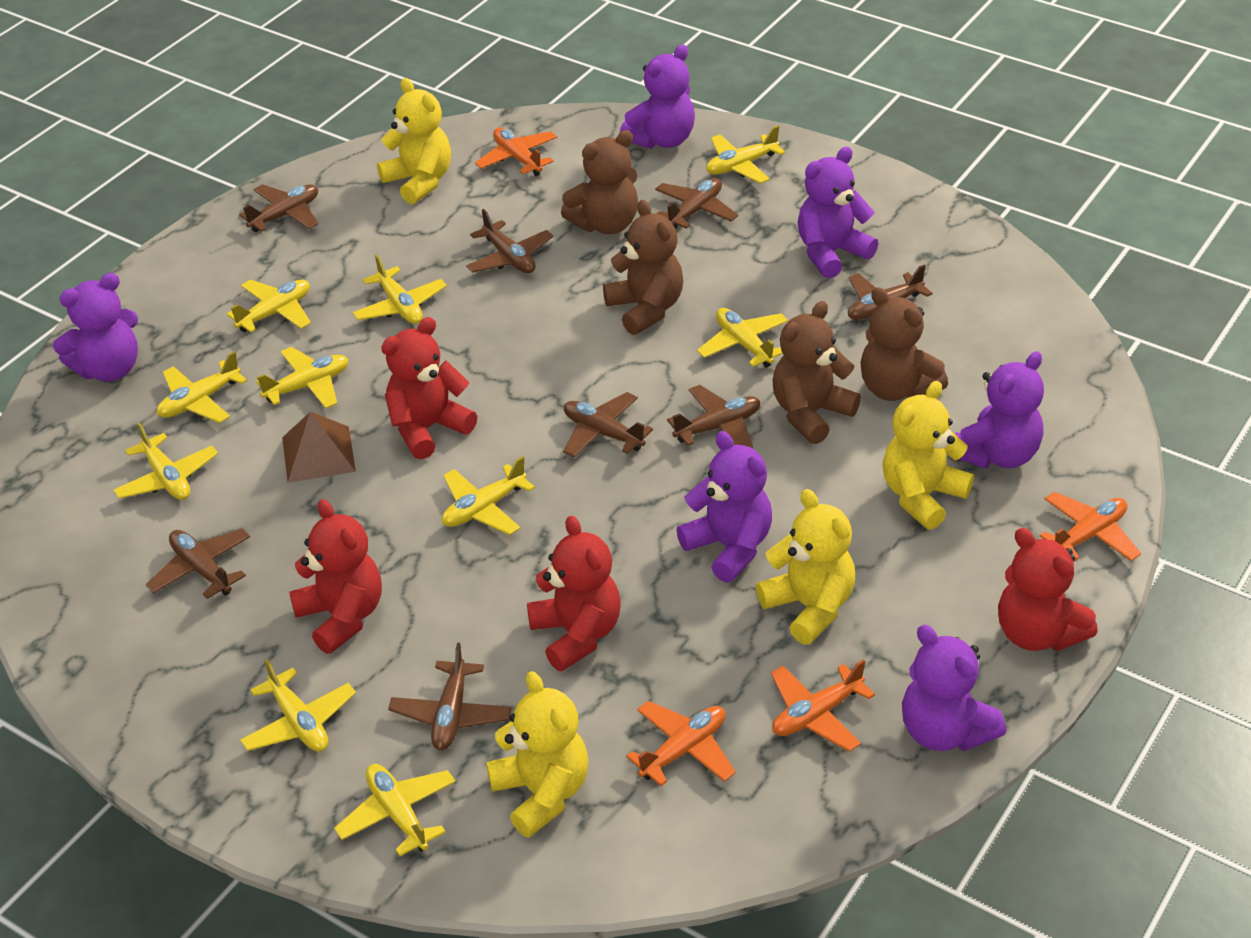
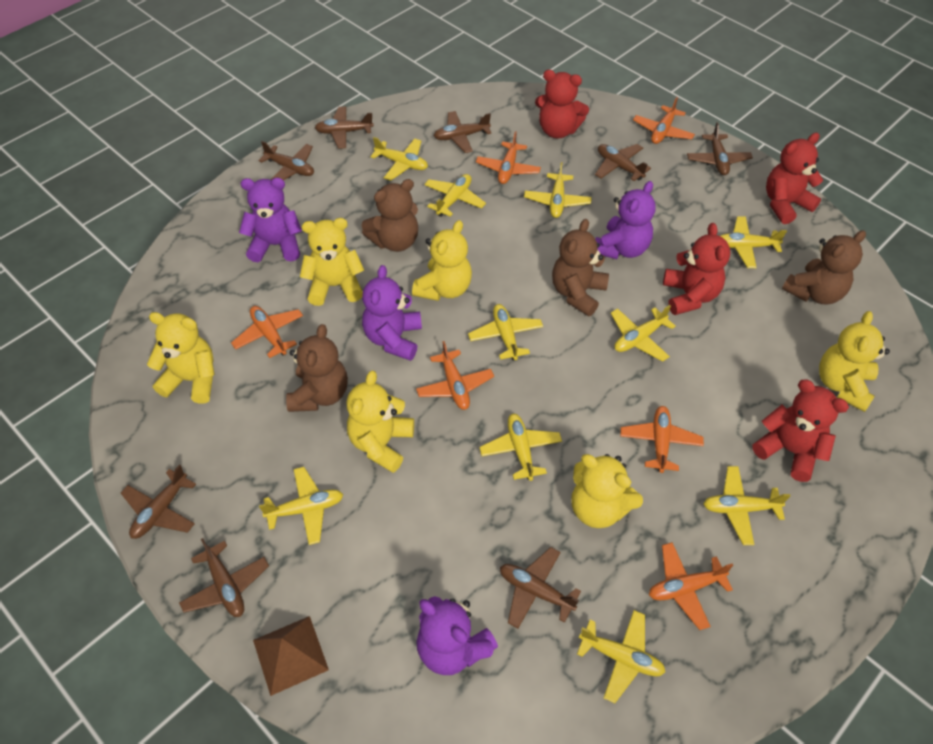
orange plane: [475,127,557,176] [626,701,736,786] [771,659,875,752] [1040,492,1141,562] = 4 -> [231,306,303,358] [416,341,494,410] [476,131,541,184] [620,406,704,473] [633,97,695,144] [649,542,733,630] = 6
purple teddy bear: [53,273,138,382] [620,45,695,149] [676,431,772,583] [798,147,878,278] [902,625,1006,751] [955,351,1044,469] = 6 -> [239,178,302,262] [362,265,422,361] [416,596,498,675] [595,181,655,259] = 4
yellow teddy bear: [377,78,451,204] [486,671,588,838] [756,489,855,645] [883,381,974,530] = 4 -> [147,312,215,404] [300,218,364,306] [346,371,414,473] [412,220,472,301] [571,454,643,528] [819,311,890,412] = 6

